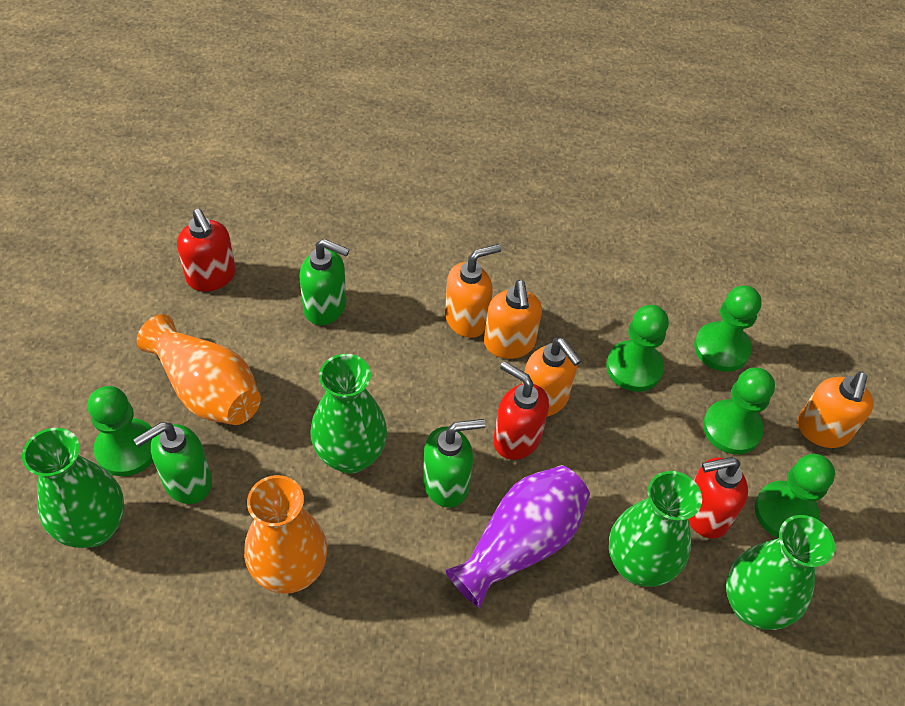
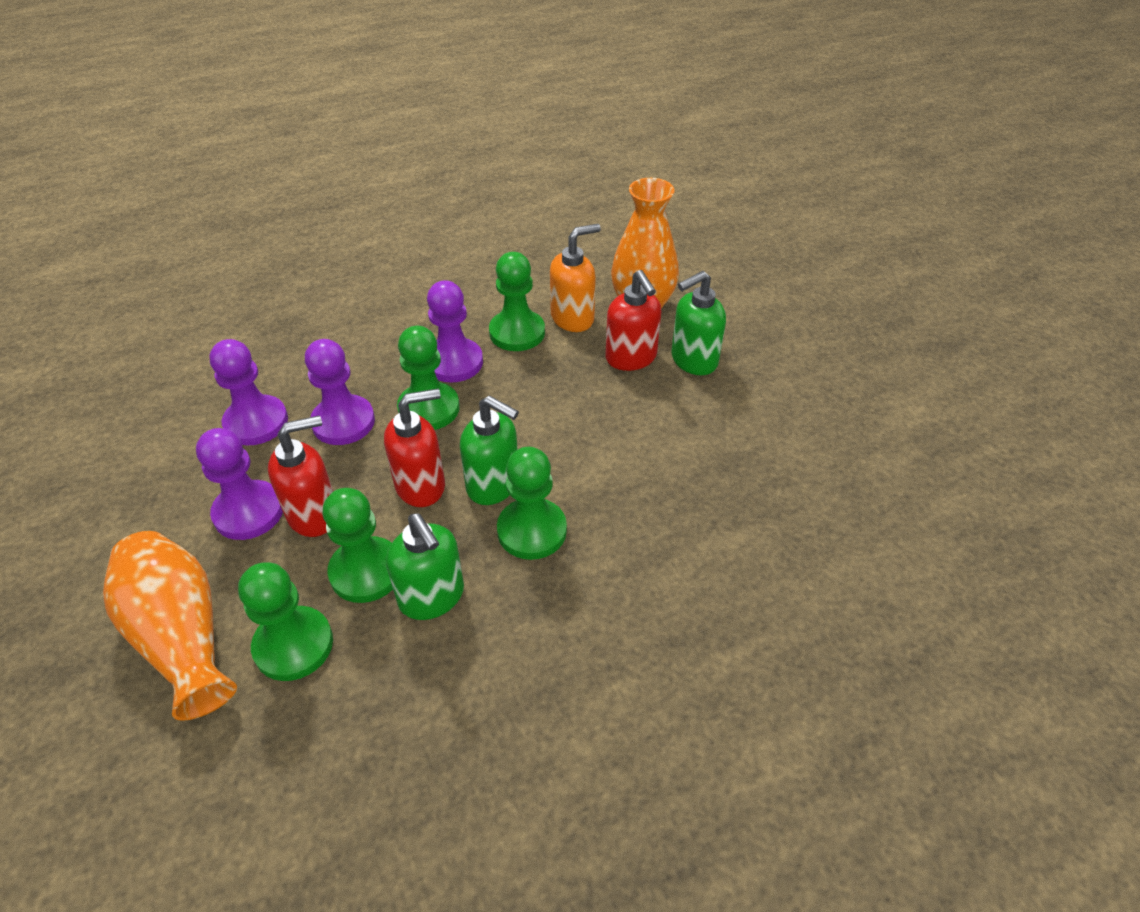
green vase: [22,428,124,548] [310,354,387,474] [609,471,702,587] [726,515,835,630] = 4 -> none = 0
orange soap dispenser: [445,244,501,338] [484,280,542,359] [522,338,582,417] [798,371,874,448] = 4 -> [550,224,601,332] = 1
purple pawn: none = 0 -> [196,428,283,540] [209,339,288,445] [305,339,375,445] [427,280,483,382] = 4
purple vase: [445,465,590,608] = 1 -> none = 0

